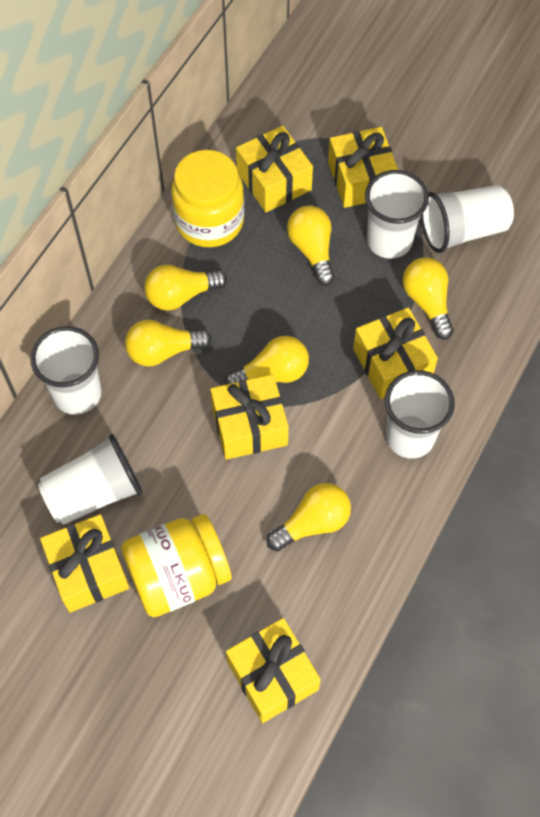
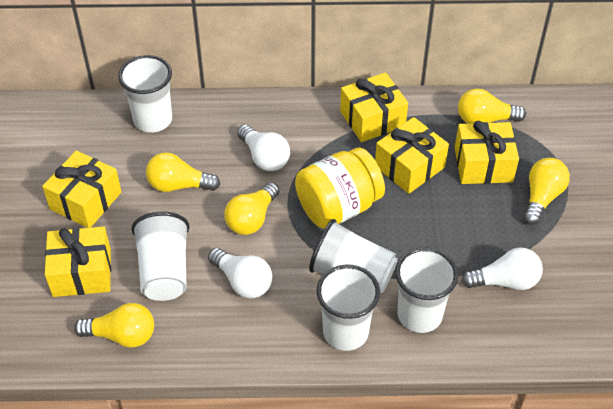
white light bulb: none = 0 -> [208,248,272,298] [237,125,290,171] [462,247,543,290] = 3
yellow gift: [40,514,129,613] [210,374,289,460] [226,618,321,723] [236,125,313,212] [328,127,398,208] [353,307,438,399] = 6 -> [42,150,121,228] [45,226,111,297] [340,72,408,142] [375,117,449,194] [455,121,519,184] = 5
yellow jar: [121,514,232,617] [171,150,244,247] = 2 -> [295,148,385,229] = 1
yellow light bulb: [125,320,212,367] [144,265,227,311] [225,336,309,385] [266,483,351,551] [287,206,335,286] [403,258,454,339] = 6 -> [74,303,154,348] [146,152,220,192] [224,182,280,235] [458,89,526,124] [523,158,570,225] = 5

